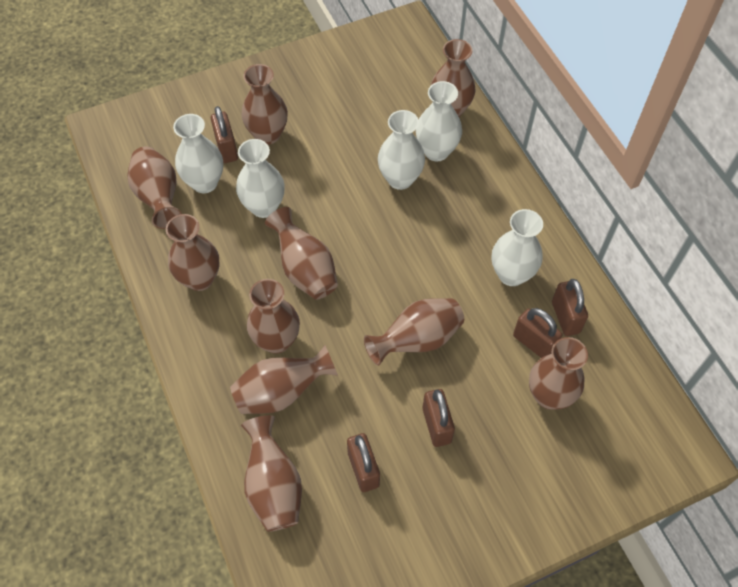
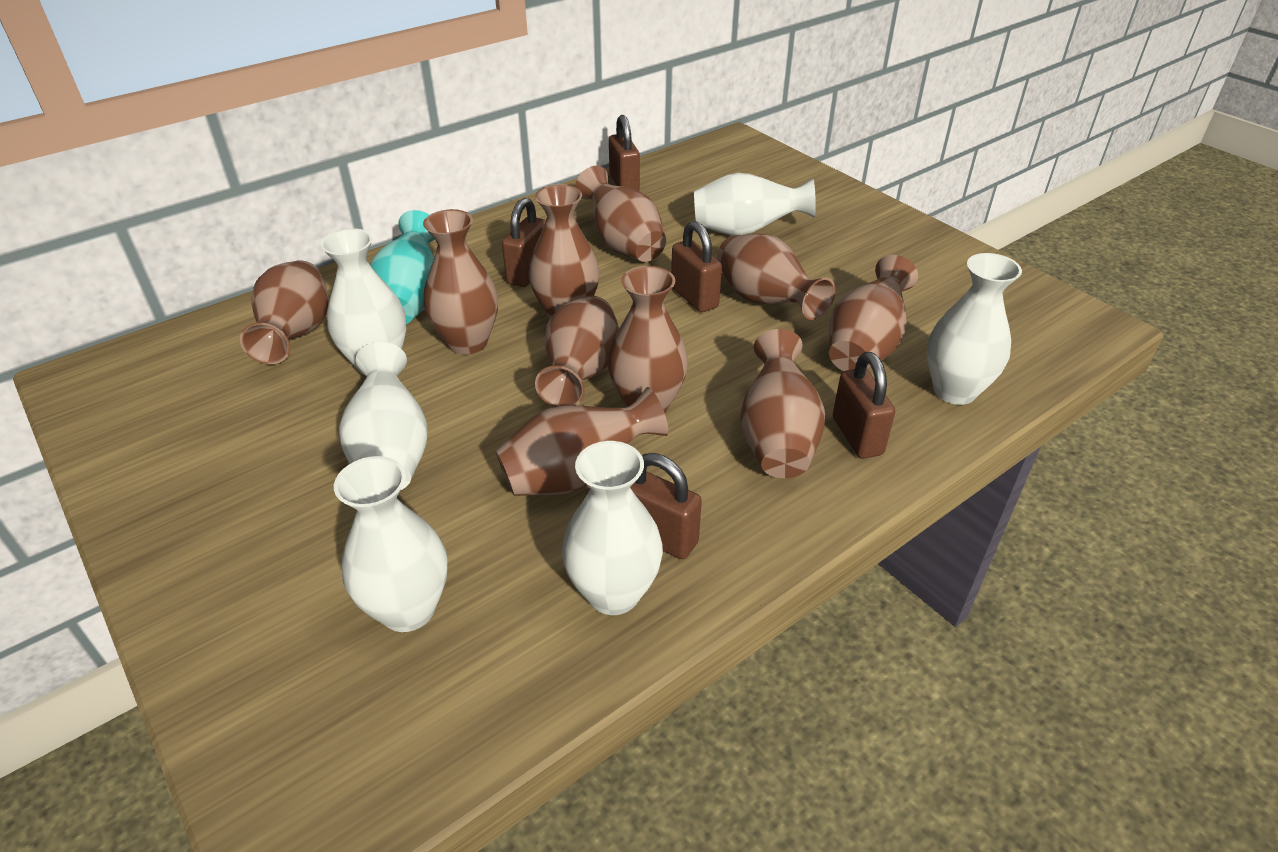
turquoise vase: none = 0 -> [370,210,435,324] = 1
white vase: [173,114,223,193] [236,139,285,218] [378,110,425,190] [416,81,462,161] [492,209,543,286] = 5 -> [320,228,406,375] [334,456,448,632] [339,342,428,490] [562,441,663,615] [694,173,816,235] [927,253,1022,405] = 6

